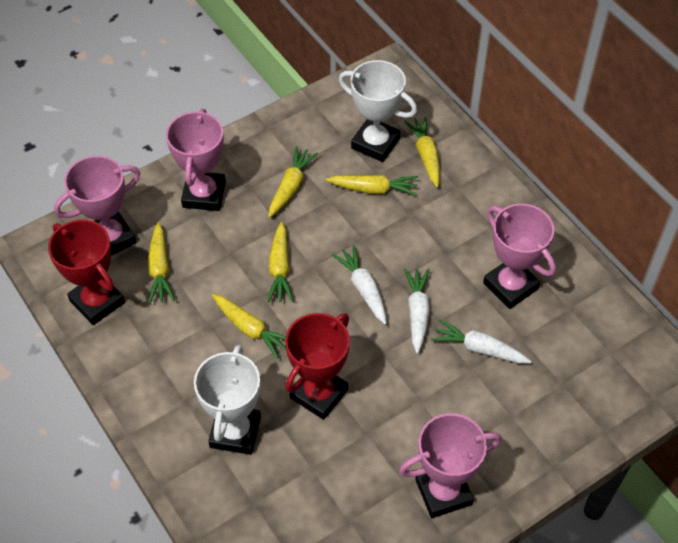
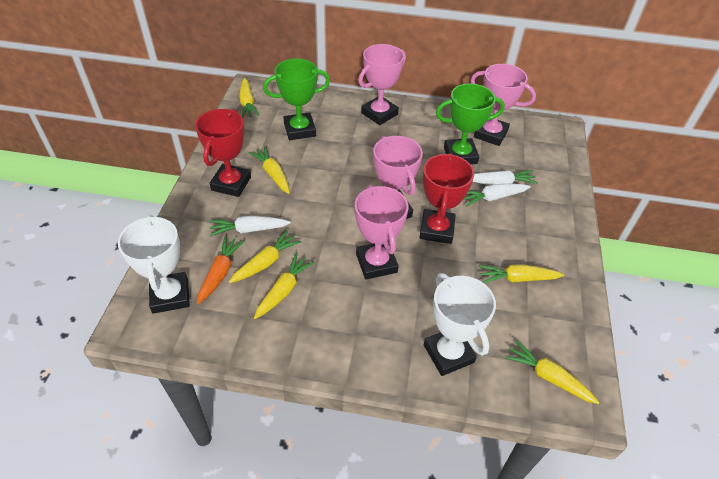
green trophy: none = 0 -> [263,58,330,140] [436,83,505,164] = 2
orange carrot: none = 0 -> [197,236,245,304] = 1

